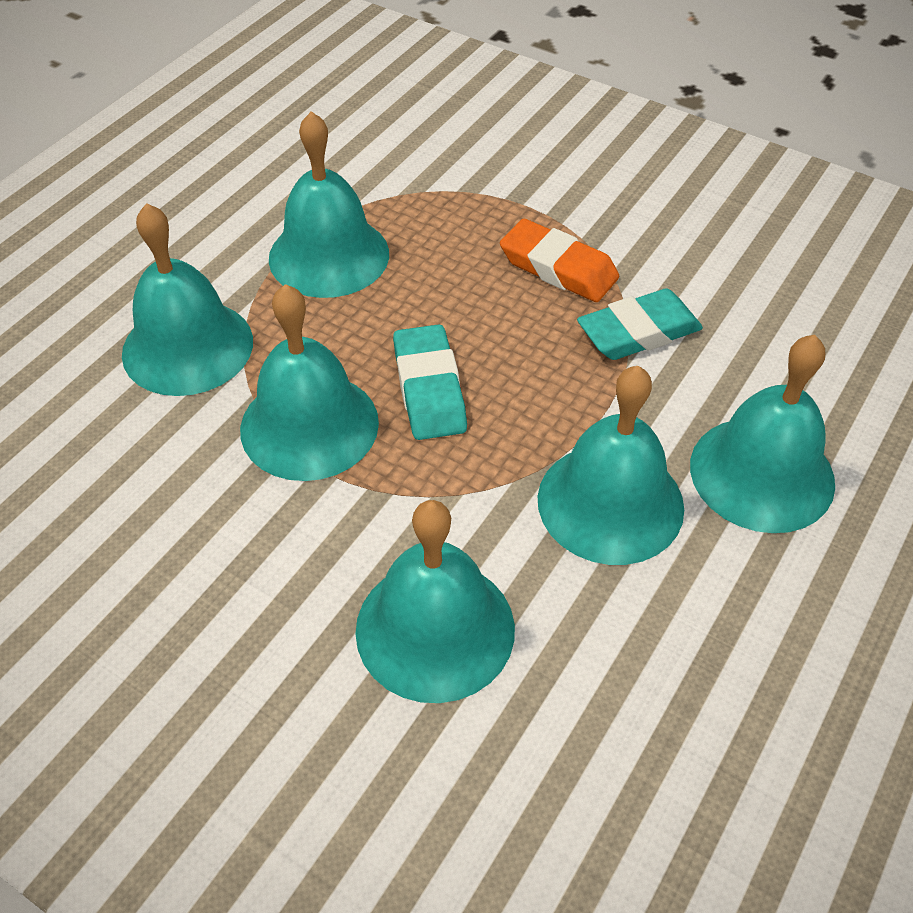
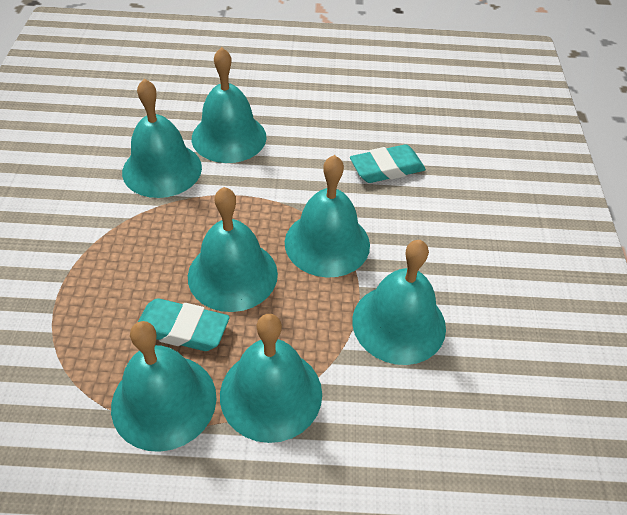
orange eraser: [500,219,619,302] = 1 -> none = 0
turquoise bell: [122,203,253,396] [240,284,379,481] [269,111,389,298] [355,500,515,703] [538,366,684,565] [690,335,835,533] = 6 -> [111,321,217,452] [122,79,202,198] [188,187,278,312] [192,47,267,163] [220,314,322,443] [285,155,370,278] [352,240,446,365] = 7

